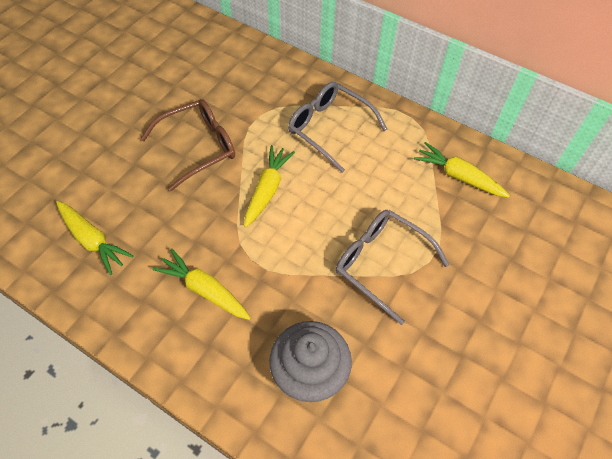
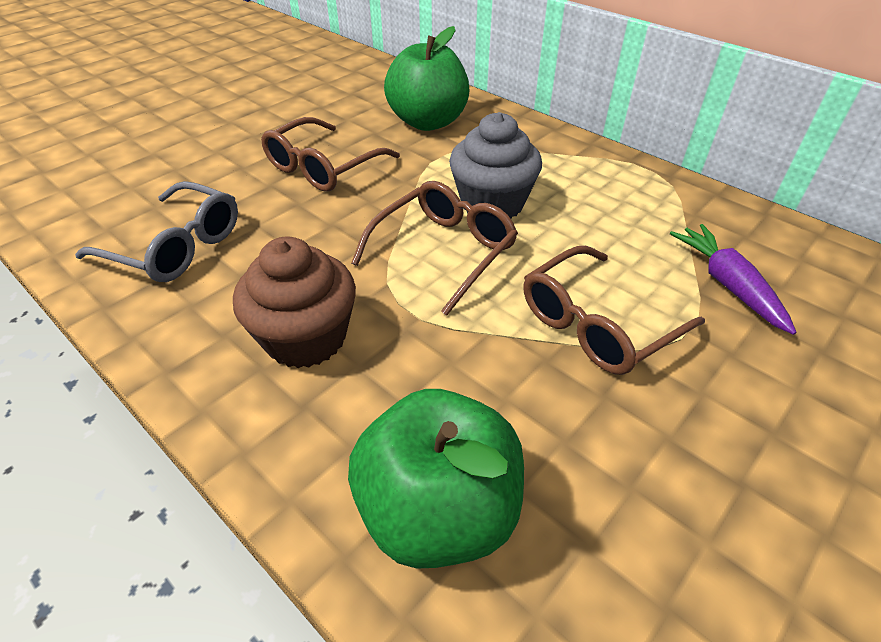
brown cupcake: none = 0 -> [233,236,356,368] = 1
brown glasses: [140,99,235,191] = 1 -> [261,117,400,192] [351,181,518,316] [523,246,705,375] = 3
green apple: none = 0 -> [348,389,524,569] [384,26,469,131] = 2
grey glasses: [288,82,387,173] [336,210,449,325] = 2 -> [75,181,238,282] = 1
purple carrot: none = 0 -> [670,224,797,335] = 1
yellow carrot: [56,201,134,275] [153,248,251,320] [244,145,295,228] [414,142,510,198] = 4 -> none = 0

